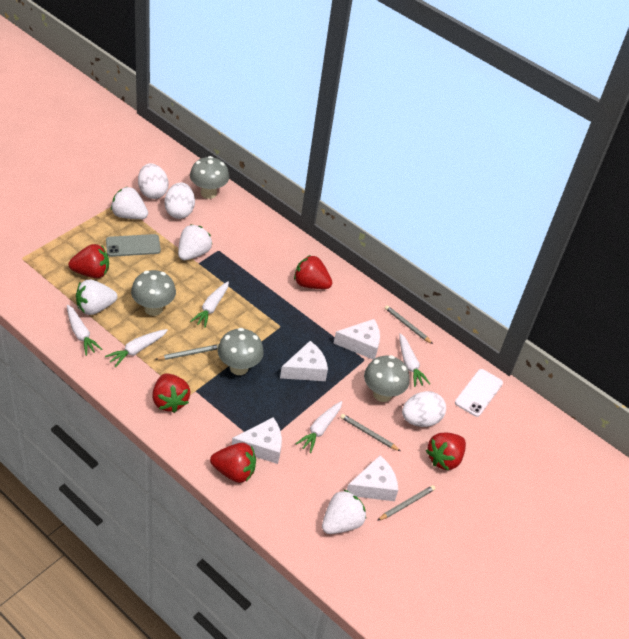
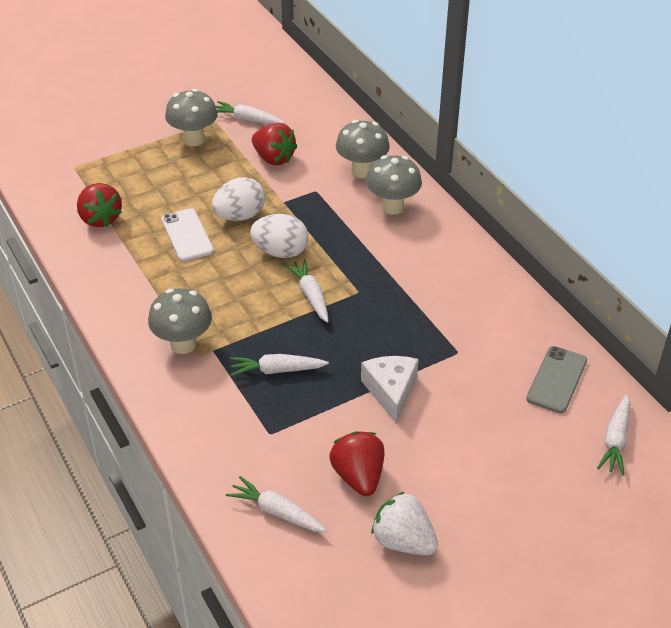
grey pencil: [155,344,219,360] [340,414,400,451] [377,485,435,521] [385,305,433,344] = 4 -> none = 0
red strawberry: [68,244,109,278] [152,373,190,413] [210,443,256,483] [294,255,332,289] [426,433,466,471] = 5 -> [77,183,122,227] [252,123,297,165] [329,431,384,496] = 3
white cheese: [232,417,282,464] [280,341,328,381] [334,319,380,359] [347,455,398,501] = 4 -> [361,356,419,423] = 1
white egg: [138,163,168,199] [164,182,195,219] [402,391,446,427] = 3 -> [212,177,265,221] [250,214,308,258] = 2
white strawberry: [76,280,118,315] [111,186,148,219] [178,224,213,260] [322,489,366,534] = 4 -> [371,492,438,555] = 1

